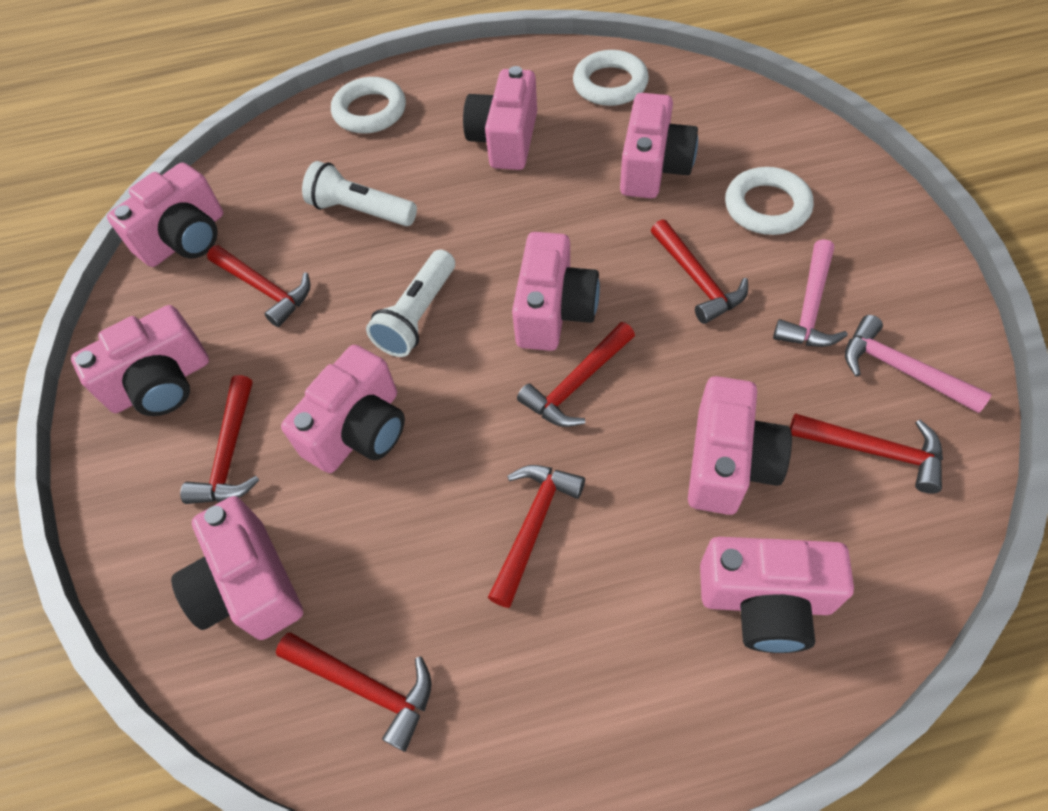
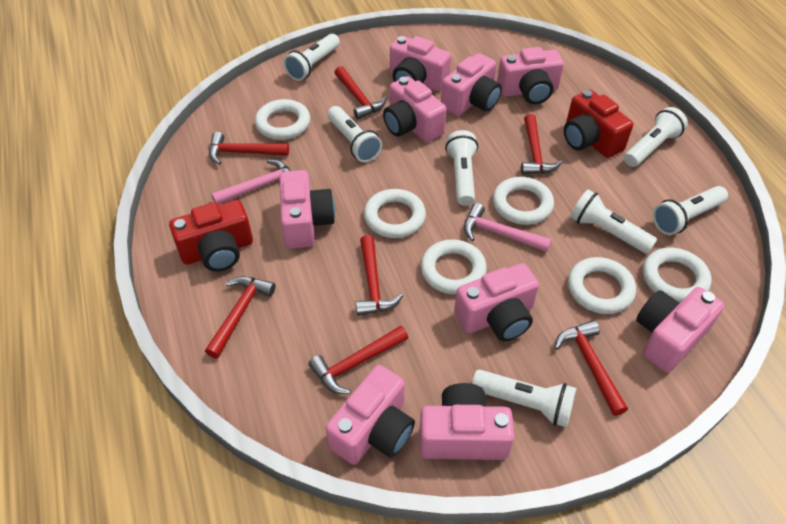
red camera: none = 0 -> [169,200,253,271] [564,90,633,158] = 2
white flashlight: [302,161,417,226] [366,250,455,357] = 2 -> [283,34,340,81] [327,106,382,162] [445,130,478,206] [472,370,577,427] [570,189,657,254] [624,107,688,167] [653,186,728,235] = 7
white ring: [331,77,406,134] [573,50,649,106] [725,167,814,235] = 3 -> [255,99,310,140] [364,189,426,238] [421,239,487,295] [493,177,554,225] [568,257,636,314] [643,247,711,303] = 6

